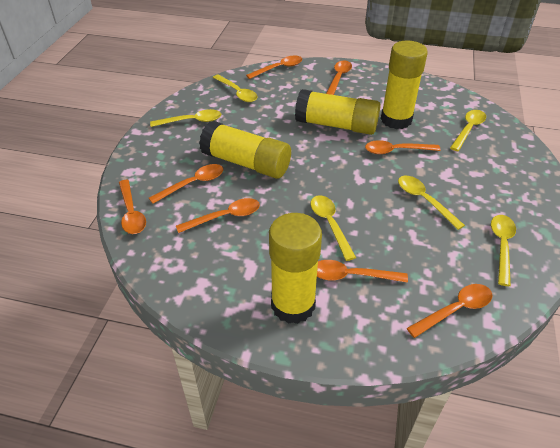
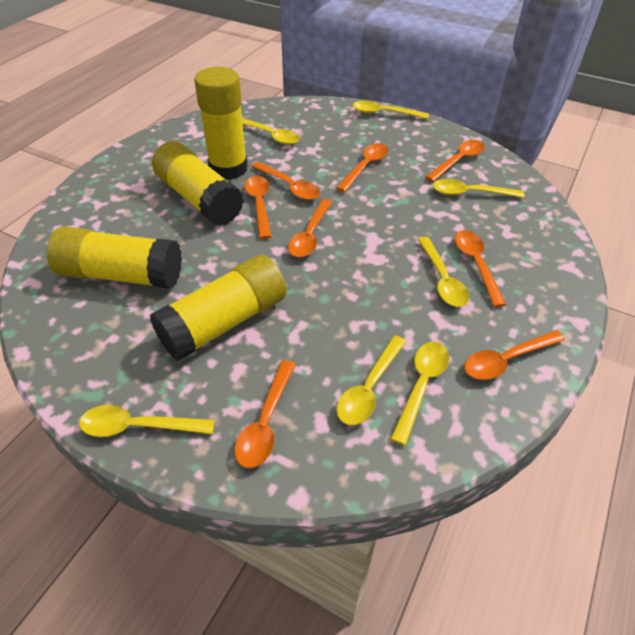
yellow spoon: [150,109,221,127] [213,75,258,102] [311,195,356,261] [398,176,465,230] [450,110,486,151] [491,215,516,286] = 6 -> [79,405,215,437] [242,118,300,145] [336,335,406,425] [353,101,429,119] [391,342,449,446] [417,237,469,307] [433,179,524,198] = 7

